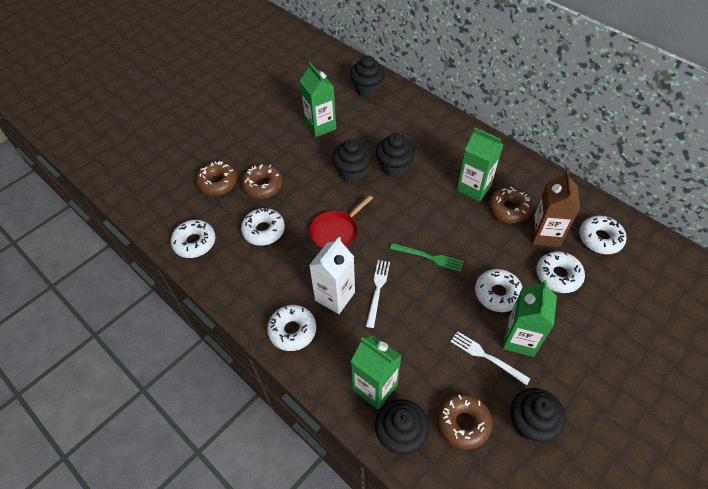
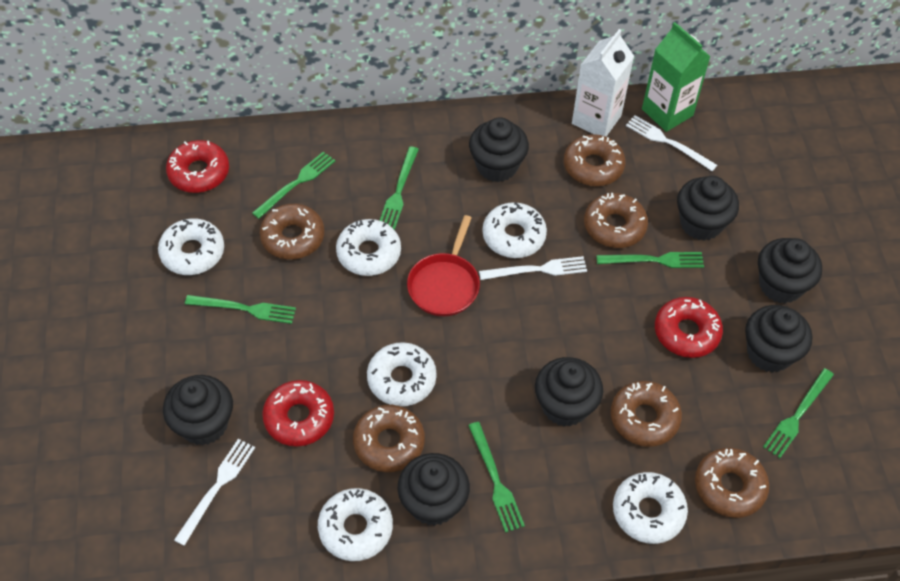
black cupcake: [332,139,372,183] [350,55,385,97] [375,399,429,455] [376,133,415,177] [510,388,566,442] = 5 -> [163,375,233,445] [398,453,470,526] [469,117,529,182] [535,357,603,427] [677,176,739,241] [745,305,812,373] [758,238,822,304] = 7
brown carton: [531,170,580,247] = 1 -> none = 0
brown donut: [196,161,237,196] [242,164,283,199] [437,394,492,450] [489,187,532,223] = 4 -> [259,204,324,260] [353,405,425,472] [564,134,625,186] [584,193,648,248] [611,381,682,447] [695,448,769,518] = 6
green carton: [300,63,336,137] [351,335,402,409] [457,127,503,202] [502,280,557,357] = 4 -> [642,22,711,132] = 1
green fork: [390,243,464,272] = 1 -> [185,295,296,324] [252,152,335,219] [379,147,419,230] [468,422,525,533] [596,252,704,268] [763,368,834,458] = 6
red donut: none = 0 -> [166,140,229,193] [262,380,334,447] [655,297,723,358] = 3
white fork: [366,260,390,328] [450,331,531,385] = 2 -> [174,439,255,546] [479,256,587,280] [626,115,717,171] = 3

